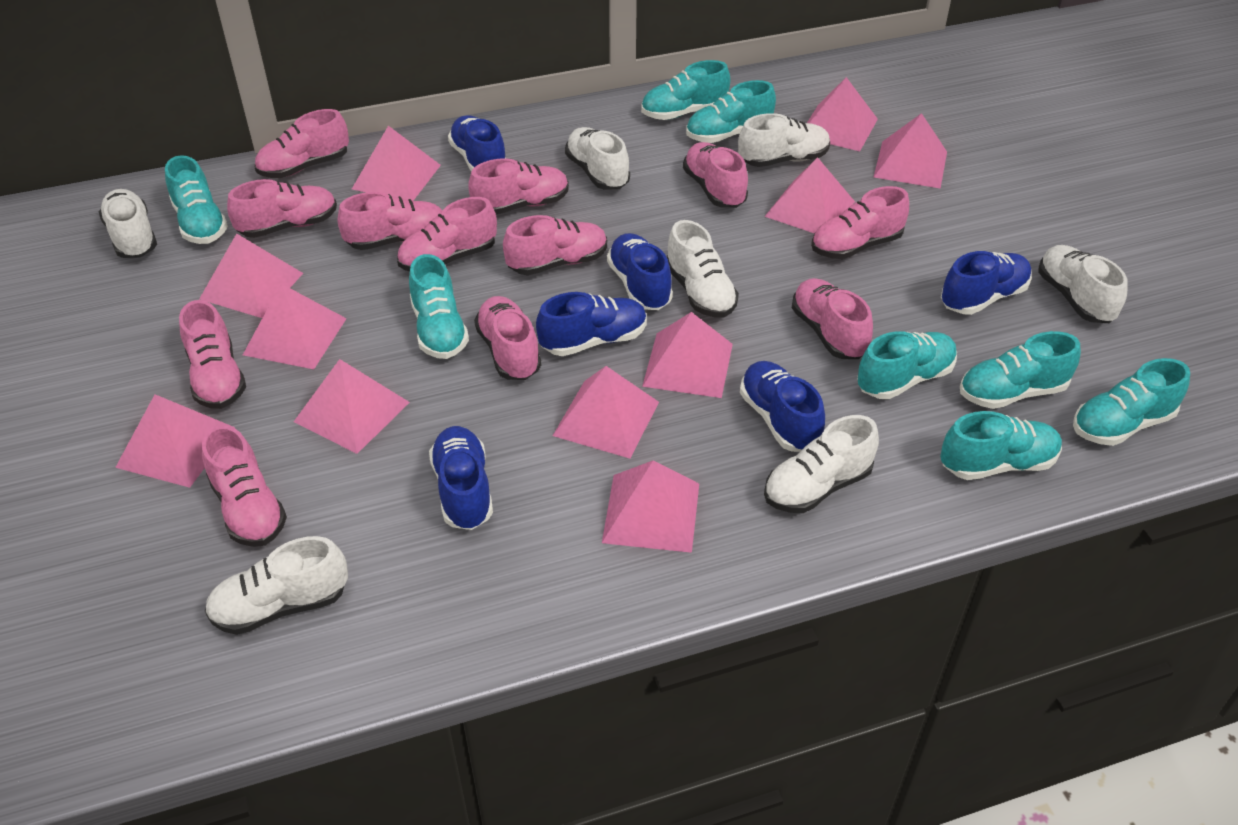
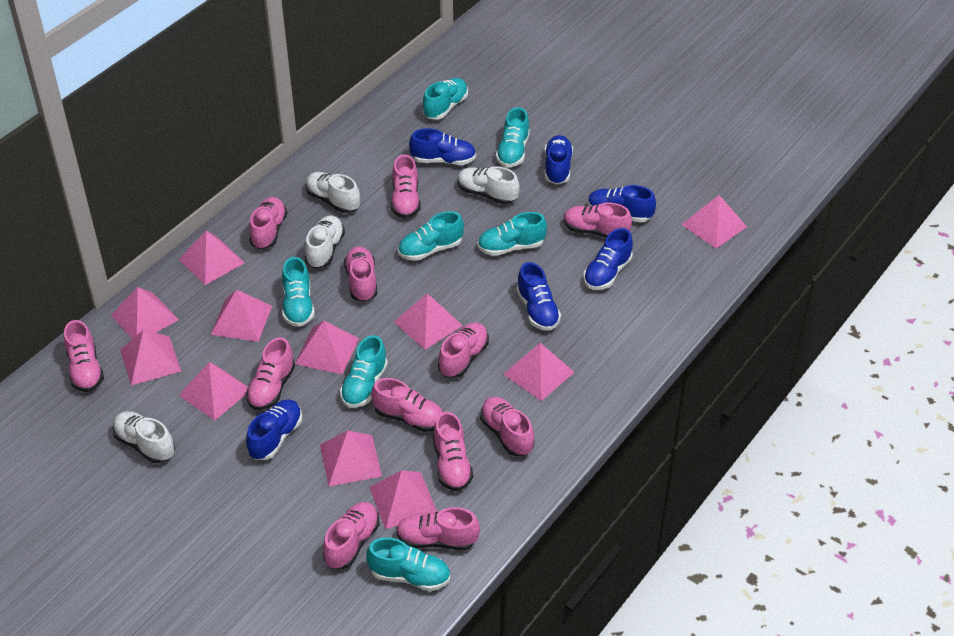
turquoise shoe: [165,155,228,244] [409,254,469,359] [641,60,730,120] [686,80,776,143] [857,331,957,400] [940,411,1062,480] [960,331,1081,409] [1073,358,1190,446] = 8 -> [282,257,315,327] [340,335,388,408] [366,537,450,591] [398,211,464,261] [423,78,468,119] [477,212,547,256] [496,107,530,167] = 7
white shoe: [99,189,157,258] [205,536,348,635] [565,127,630,190] [667,220,739,317] [738,113,830,167] [764,415,879,513] [1038,245,1128,323] = 7 -> [113,411,175,463] [305,215,345,269] [306,172,360,213] [458,166,520,205] = 4

